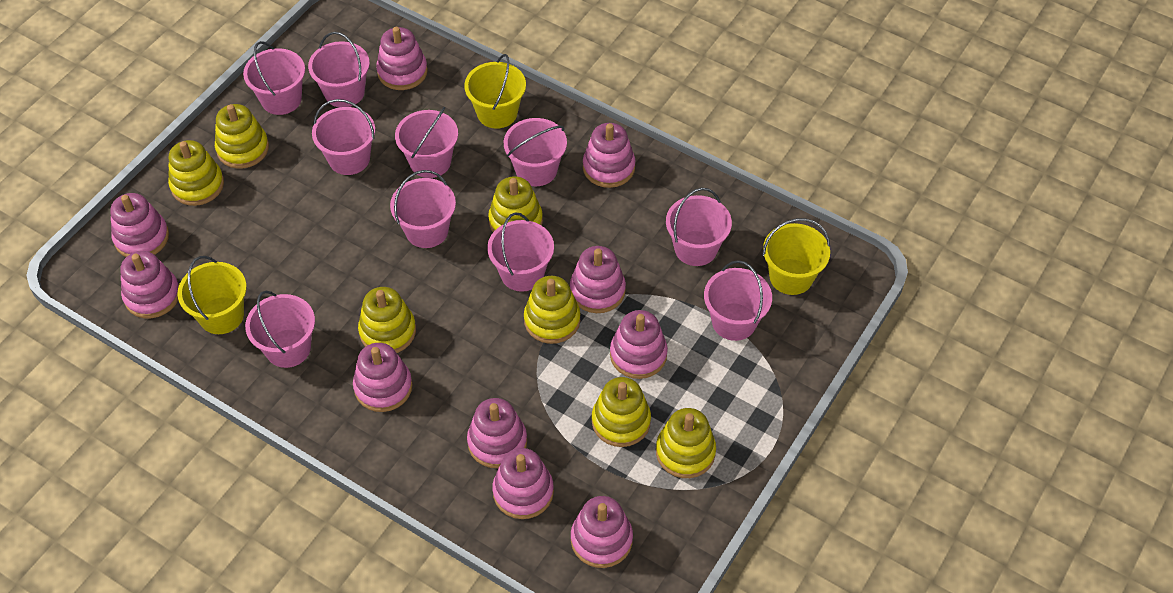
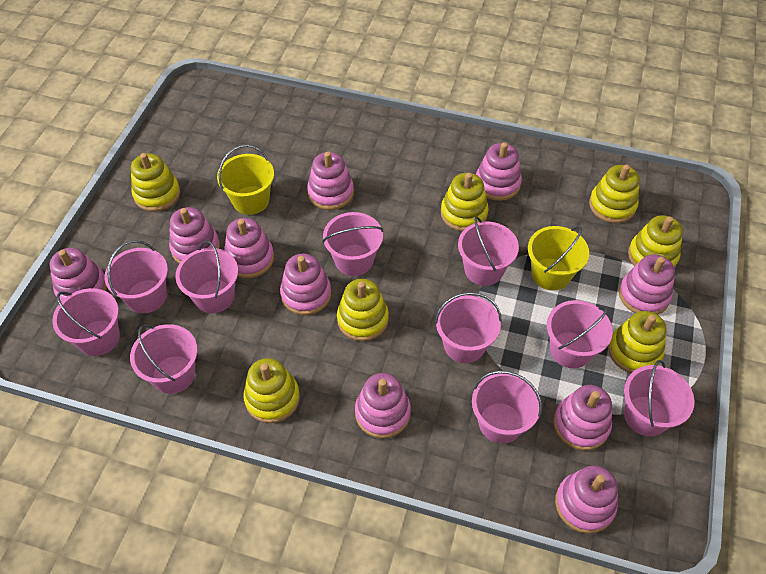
yellow bucket: [177,256,247,334] [464,54,526,129] [763,218,830,295] = 3 -> [217,145,274,215] [528,226,589,291] = 2

